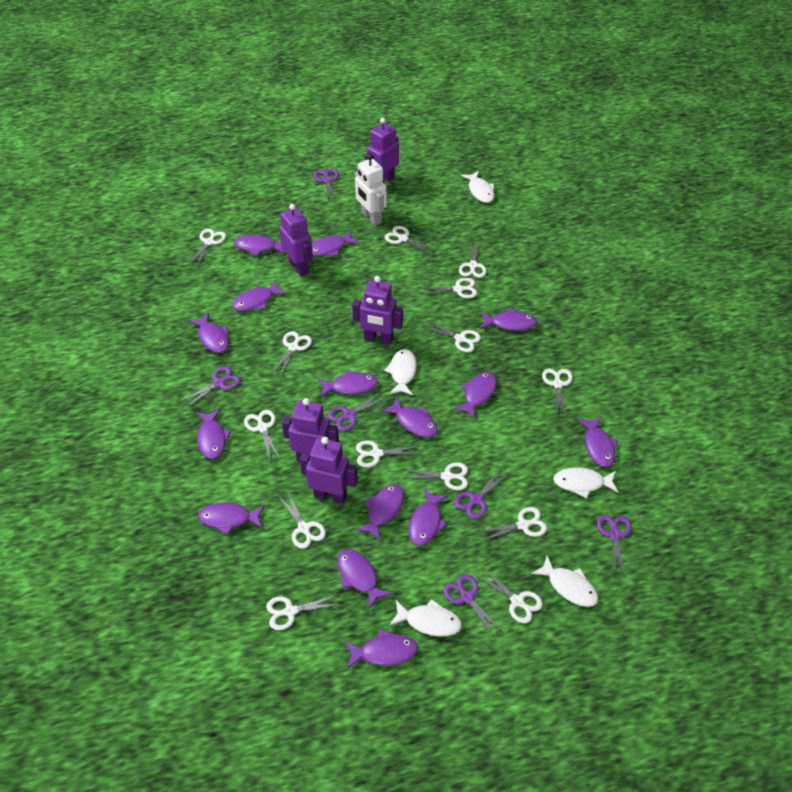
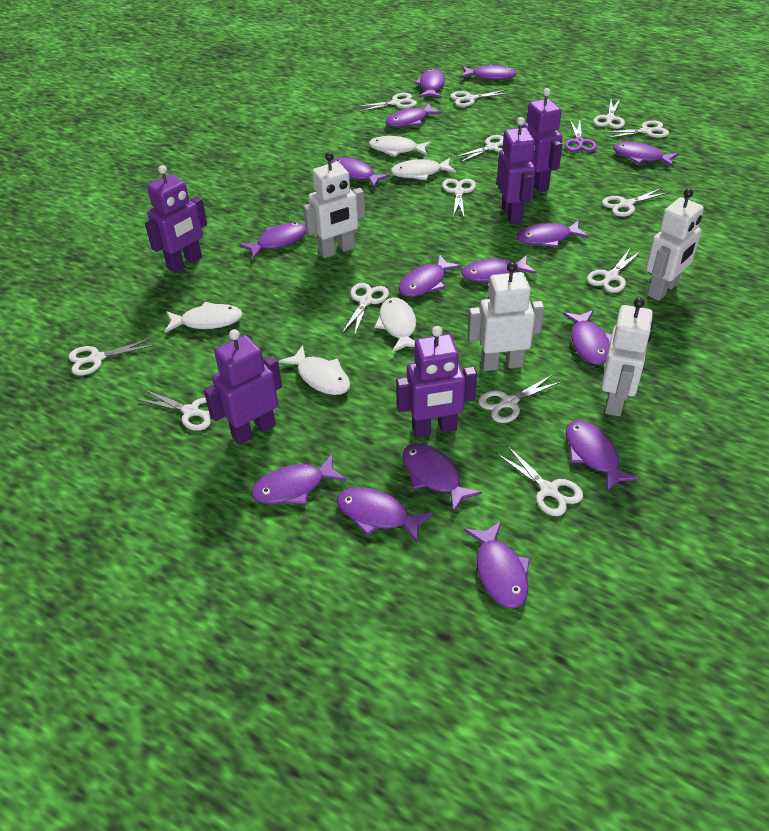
purple scissors: [180,367,240,408] [314,169,339,201] [328,392,388,431] [443,574,503,638] [454,468,509,519] [597,515,632,577] = 6 -> [565,120,597,152] = 1
white robot: [355,154,387,226] = 1 -> [303,152,365,258] [467,262,544,371] [601,297,653,416] [646,188,704,301] = 4
white scissors: [188,229,226,267] [244,410,280,459] [266,595,341,630] [271,331,312,377] [278,492,326,549] [356,440,422,467] [385,226,436,255] [402,462,468,490] [421,278,477,298] [423,320,481,352] [459,239,487,278] [475,567,543,623] [477,507,547,541] [542,369,573,418] = 14 -> [69,338,155,375] [136,389,211,431] [342,283,389,337] [356,93,417,112] [442,178,476,217] [450,90,510,107] [454,135,503,163] [478,374,562,423] [496,446,583,516] [587,248,641,293] [593,98,625,129] [602,188,669,217] [603,120,669,138] = 13

